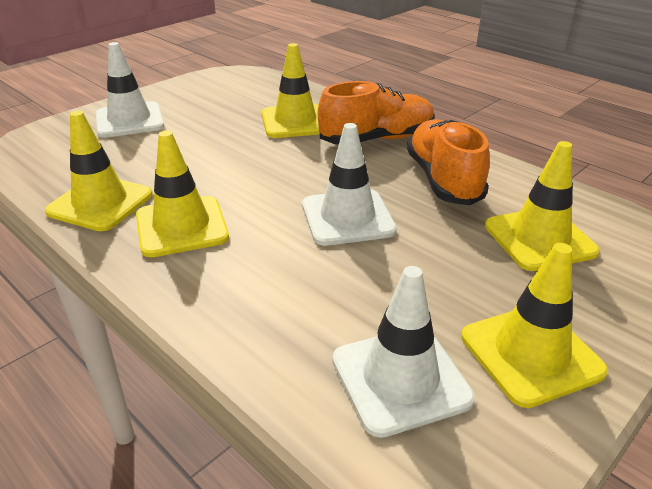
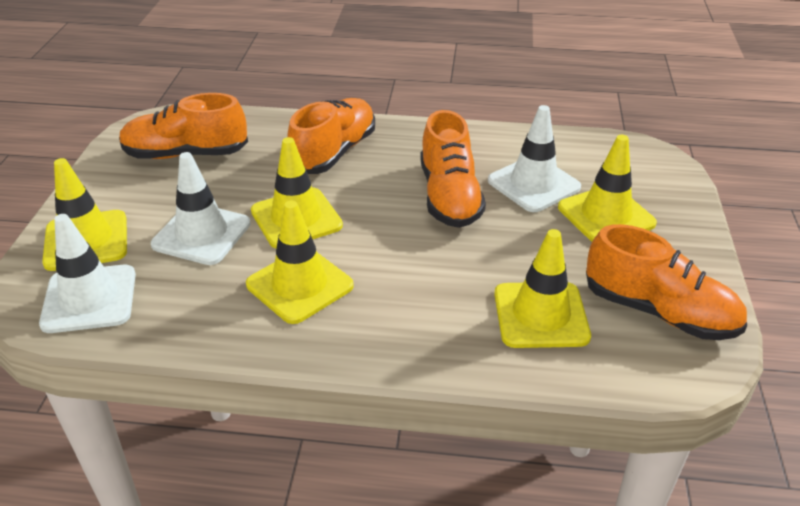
orange shoe: [318,81,435,145] [407,119,490,205] = 2 -> [119,93,248,159] [287,98,375,174] [420,110,486,228] [586,224,747,340] = 4

